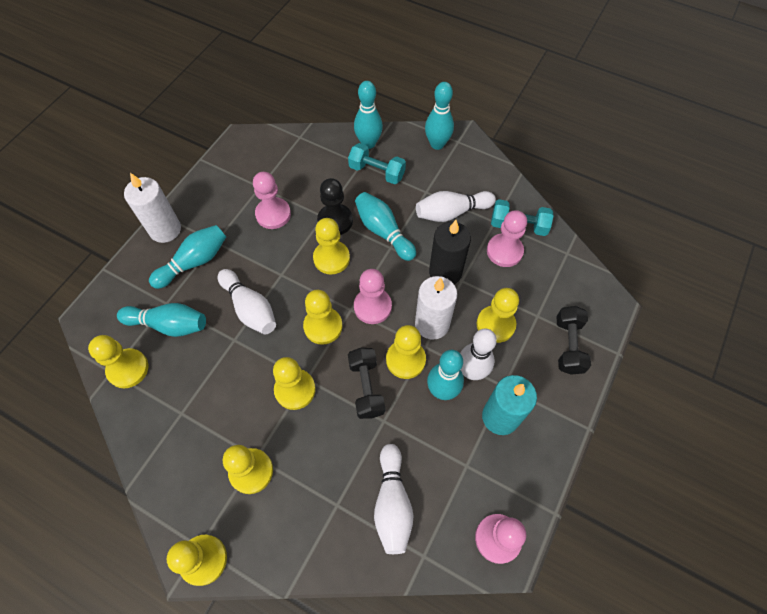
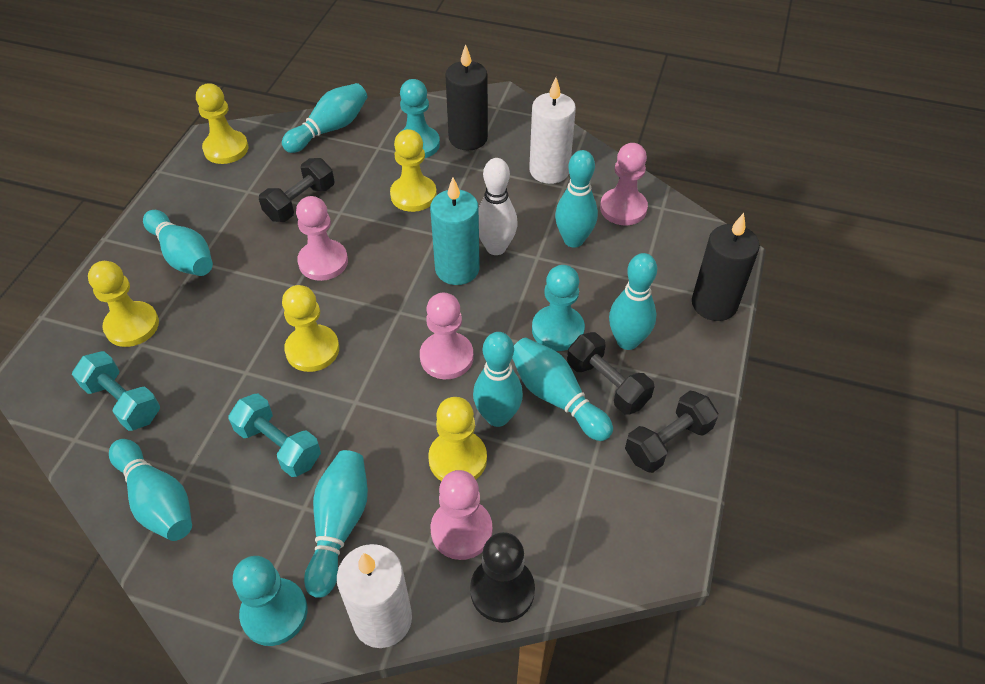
black candle: [429,220,471,284] = 1 -> [445,44,488,150] [692,213,760,321] = 2
black dumbbell: [348,348,385,419] [556,306,591,375] = 2 -> [259,158,334,222] [567,332,655,415] [625,391,718,473] = 3
turquoise bowling pin: [117,303,206,337] [149,225,226,289] [354,81,383,149] [355,192,416,261] [425,82,454,150] [427,350,464,400] = 6 -> [109,439,192,541] [143,210,213,276] [282,83,367,153] [304,450,368,598] [473,332,523,427] [512,337,613,441] [555,150,598,248] [609,253,657,350] = 8
turquoise pawn: none = 0 -> [233,556,308,646] [398,79,440,158] [532,265,585,351] = 3
white bowling pin: [218,269,276,334] [374,444,414,554] [416,191,496,222] [460,328,497,380] = 4 -> [479,158,518,255] = 1
yellow pawn: [88,335,148,388] [167,535,227,586] [223,445,273,494] [273,357,316,410] [303,290,343,345] [313,218,350,274] [386,325,426,379] [476,288,519,343] = 8 -> [88,261,159,347] [196,83,248,164] [282,285,339,372] [390,129,437,212] [428,397,487,481] = 5

